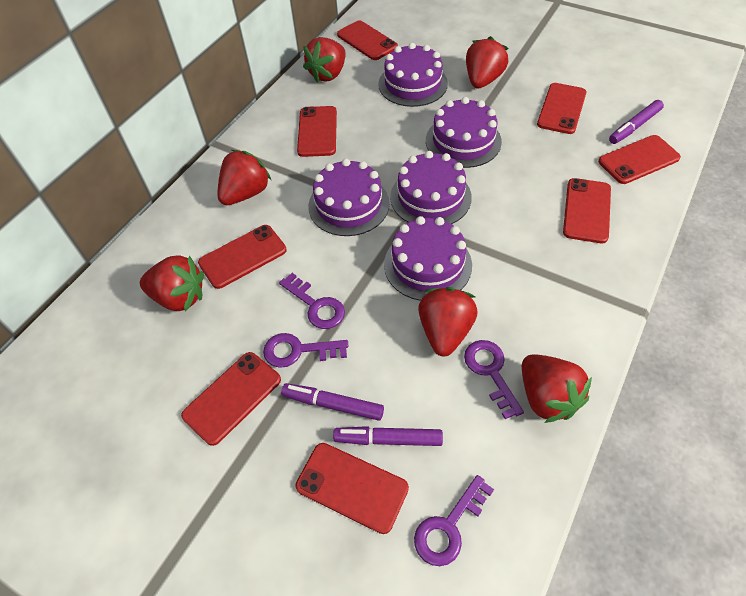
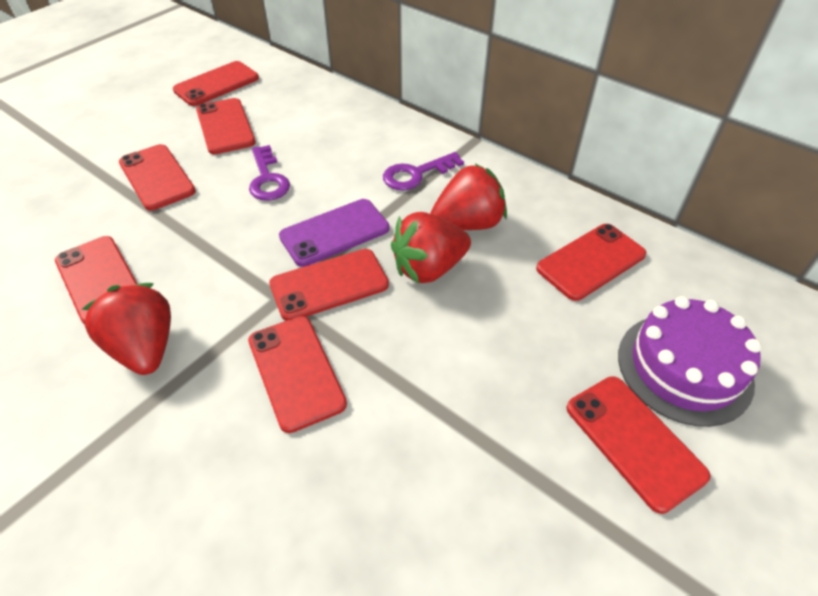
purple cake: [308,159,389,236] [378,43,448,107] [384,216,472,301] [390,151,472,224] [426,97,502,168] = 5 -> [618,296,762,427] = 1
purple key: [263,333,349,368] [279,273,345,329] [414,475,494,566] [464,340,524,419] = 4 -> [249,145,290,201] [383,152,464,190] = 2
purple marker: [281,383,384,421] [333,426,443,446] [609,100,664,144] = 3 -> none = 0
purple phone: none = 0 -> [279,199,390,267] = 1
red strawberry: [140,255,204,311] [217,150,271,205] [303,37,346,83] [418,287,478,356] [466,36,508,88] [522,354,592,423] = 6 -> [82,283,171,375] [391,212,471,284] [430,164,507,230] = 3

